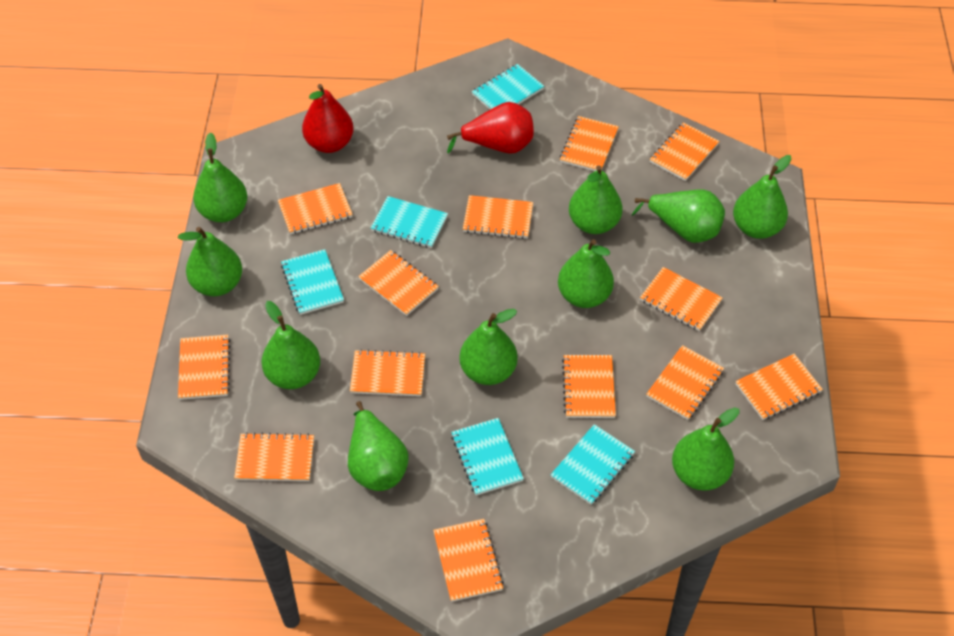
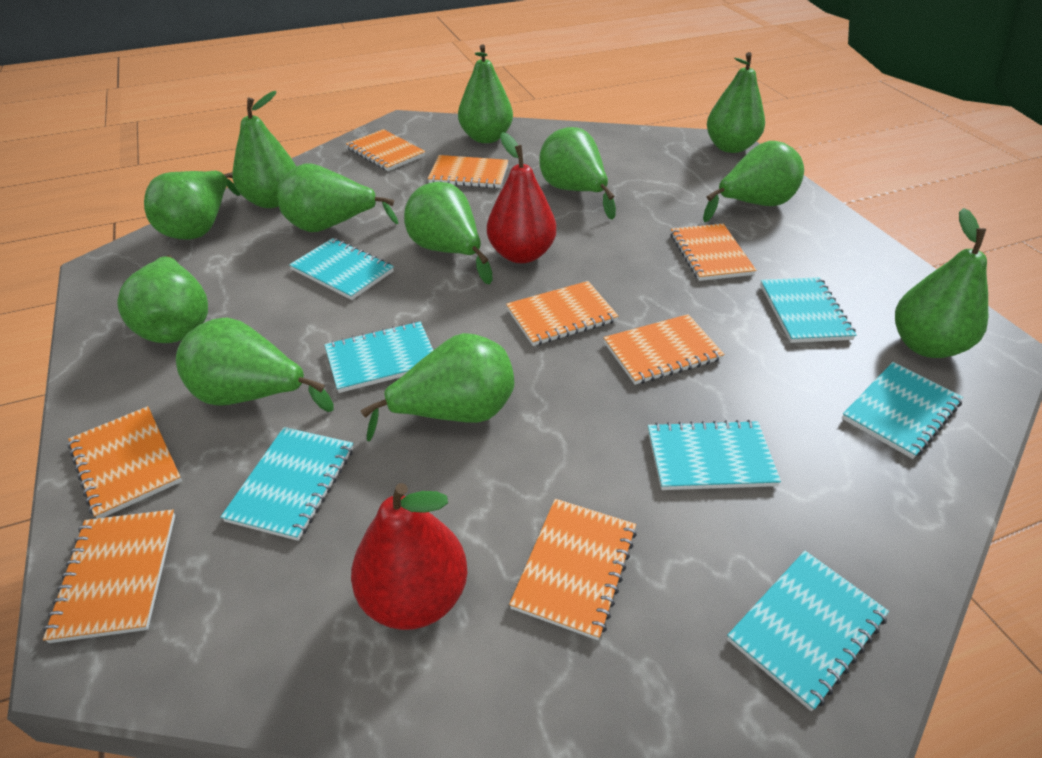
green pear: [178,227,242,296] [193,132,247,222] [261,301,320,389] [348,401,409,491] [459,309,518,385] [558,239,614,308] [569,165,622,234] [632,190,725,243] [672,407,739,491] [733,155,791,239] = 10 -> [117,255,208,343] [144,171,240,239] [176,318,334,412] [232,91,296,208] [277,163,399,232] [361,333,514,441] [404,182,493,284] [458,44,513,143] [539,127,616,220] [703,141,804,222] [707,52,765,153] [895,208,988,358] = 12
orange notebook: [178,335,230,400] [234,432,314,481] [278,183,353,234] [350,349,425,396] [358,250,439,316] [433,519,504,602] [463,195,533,239] [560,116,619,171] [562,355,616,418] [640,267,723,331] [646,345,724,420] [650,122,719,181] [736,354,823,420] = 13 -> [43,509,175,643] [68,406,182,518] [346,129,425,171] [428,155,508,188] [506,281,619,346] [509,499,637,640] [604,314,724,385] [670,224,756,281] = 8
turquoise notebook: [281,249,344,315] [371,196,448,248] [451,418,524,496] [472,64,544,110] [550,424,635,505] = 5 -> [221,427,353,541] [289,238,394,300] [324,322,433,393] [648,420,781,490] [727,551,889,711] [760,277,857,343] [842,362,963,459] = 7

